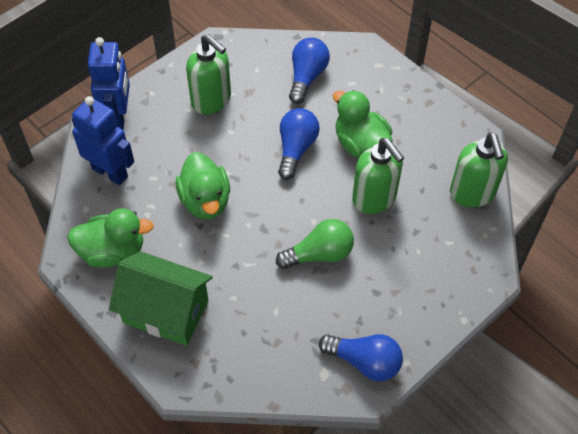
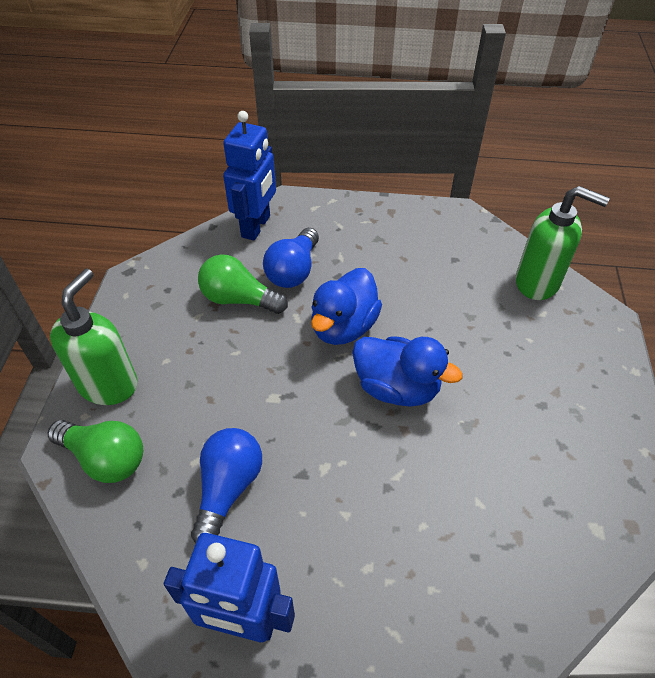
blue duck: none = 0 -> [311,268,382,345] [352,336,463,407] = 2
blue light bulb: [278,108,320,180] [289,37,330,104] [319,334,403,381] = 3 -> [191,428,262,544] [263,228,319,288] = 2
green duck: [67,208,154,268] [176,152,230,219] [333,90,392,157] = 3 -> none = 0
green house: [109,251,213,346] = 1 -> none = 0
green light bulb: [276,219,354,269] = 1 -> [48,420,143,483] [198,254,288,314] = 2
green soap dispenser: [186,34,231,114] [352,138,404,214] [450,132,508,207] = 3 -> [50,269,138,405] [516,186,610,300] = 2

